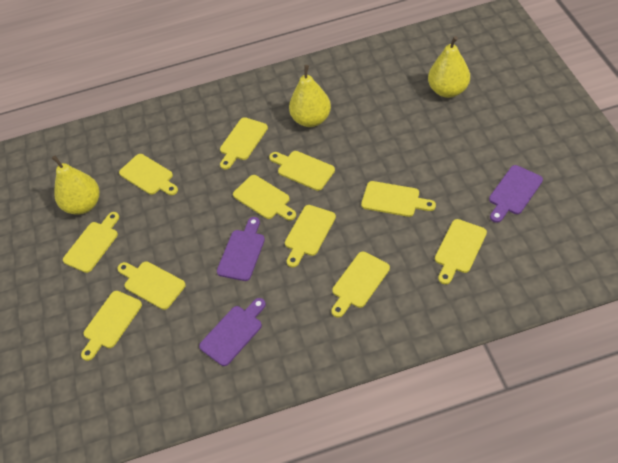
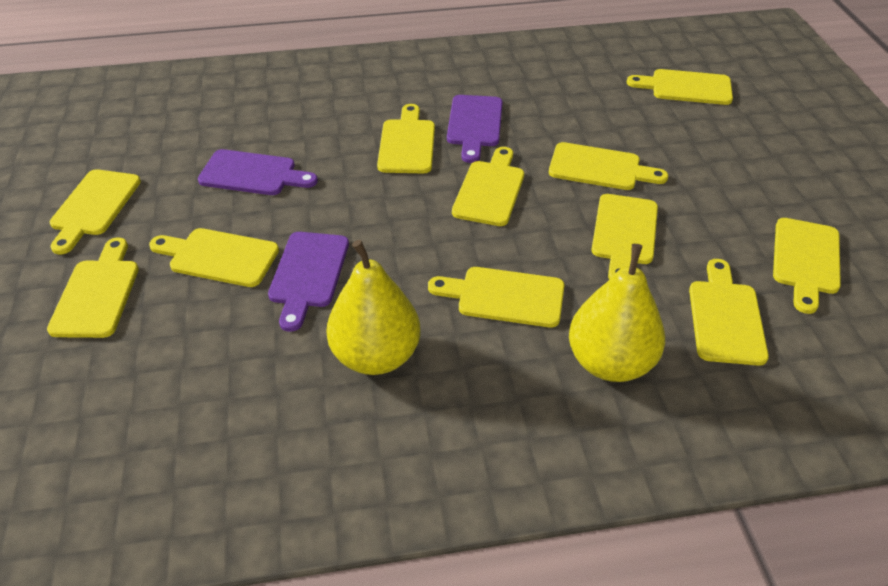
yellow pear: [52,155,99,215] [289,65,331,127] [428,36,470,98] = 3 -> [326,240,420,375] [569,244,665,382] = 2

